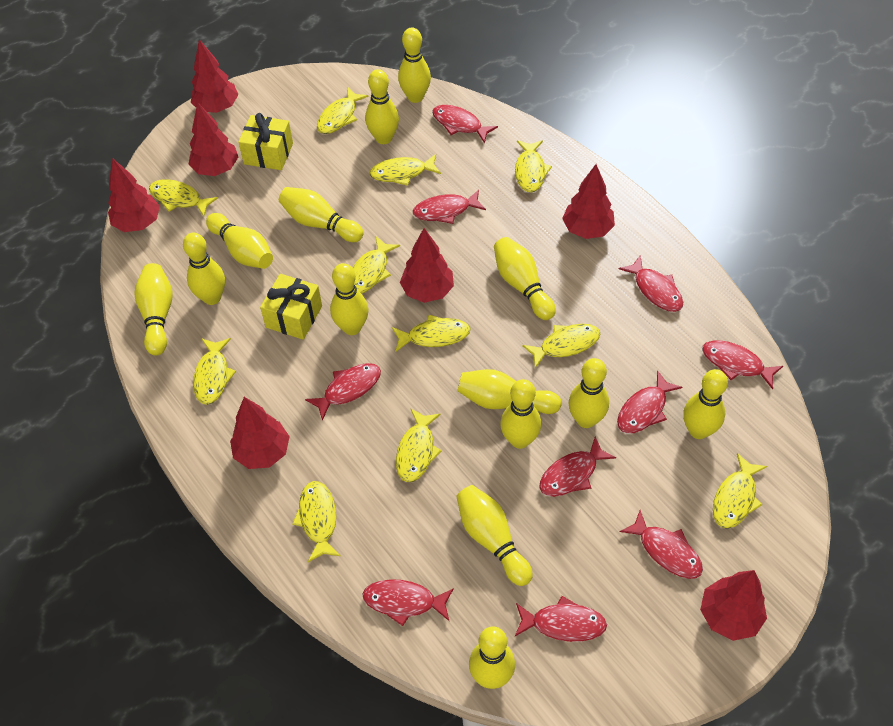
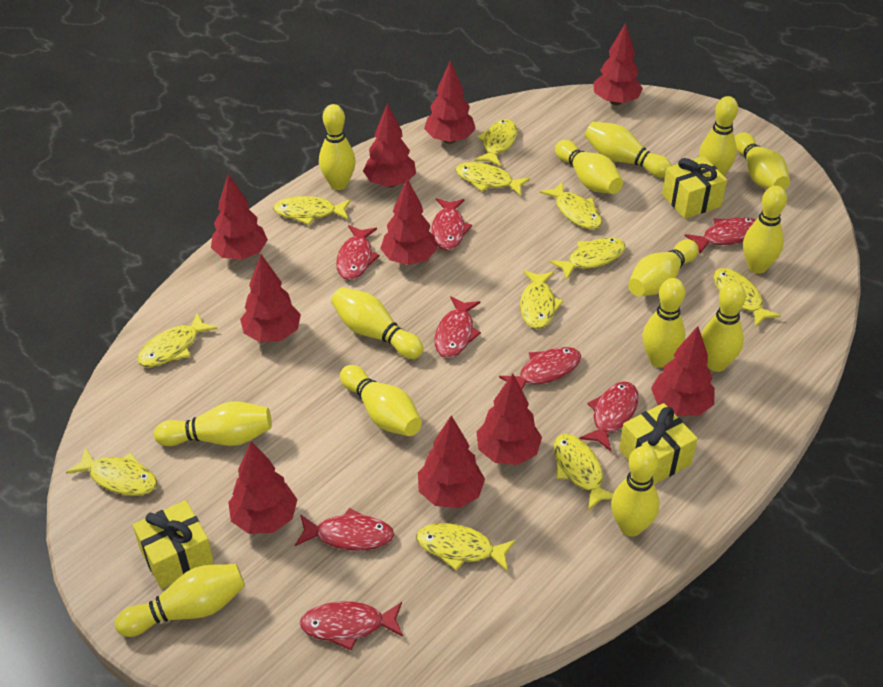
red fish: [305,363,381,421] [363,579,454,626] [413,190,486,224] [432,105,498,143] [515,596,607,642] [539,436,616,497] [617,370,682,434] [619,255,683,312] [620,510,703,579] [702,340,783,389] = 10 -> [295,508,394,551] [299,602,403,650] [336,225,380,280] [431,198,472,250] [435,296,481,358] [499,347,581,390] [579,382,639,451] [685,217,756,254] = 8
red tree: [108,158,160,232] [189,102,238,176] [191,39,239,113] [230,397,290,469] [400,228,454,303] [562,164,615,239] [700,570,767,641] = 7 -> [211,174,268,260] [228,441,298,534] [240,254,301,342] [363,103,416,188] [380,179,437,265] [418,415,485,508] [424,60,476,144] [477,374,542,465] [593,23,643,105] [651,326,715,416] = 10
yellow gift: [238,113,293,170] [260,274,322,340] = 2 -> [133,500,214,589] [619,403,698,484] [662,156,727,219] = 3

